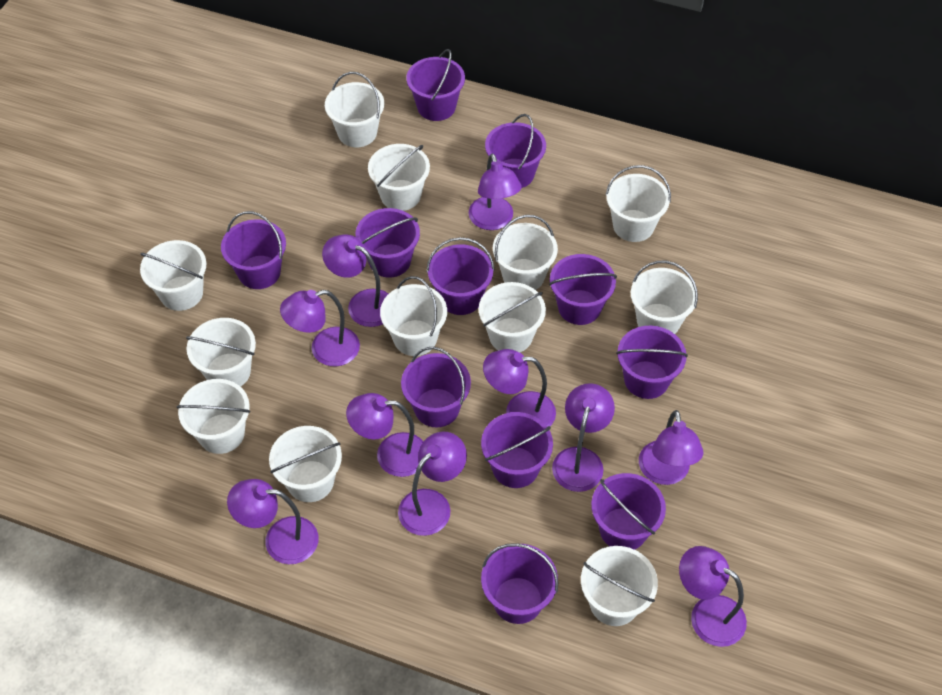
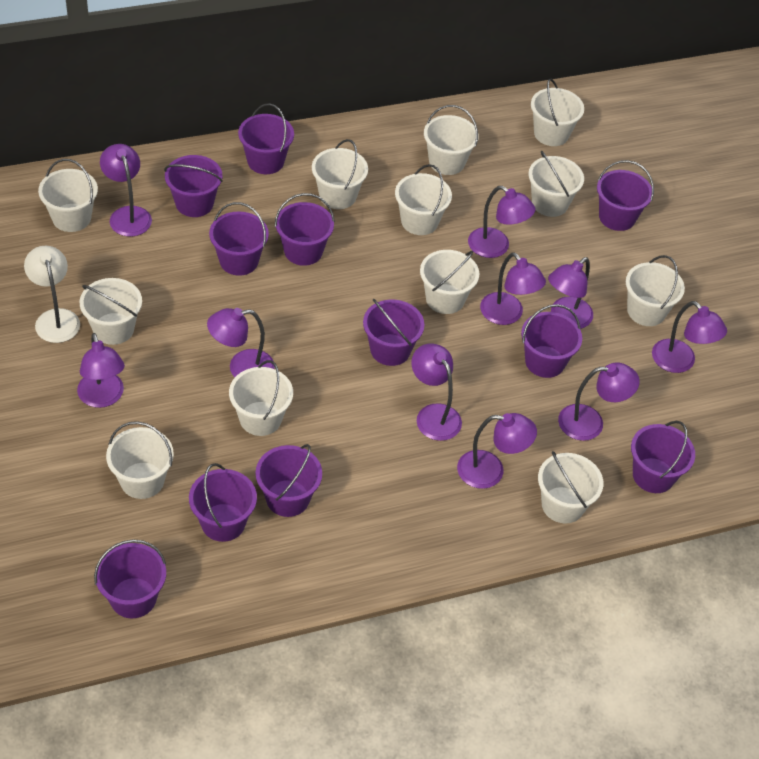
white lamp: none = 0 -> [24,246,80,343] = 1

